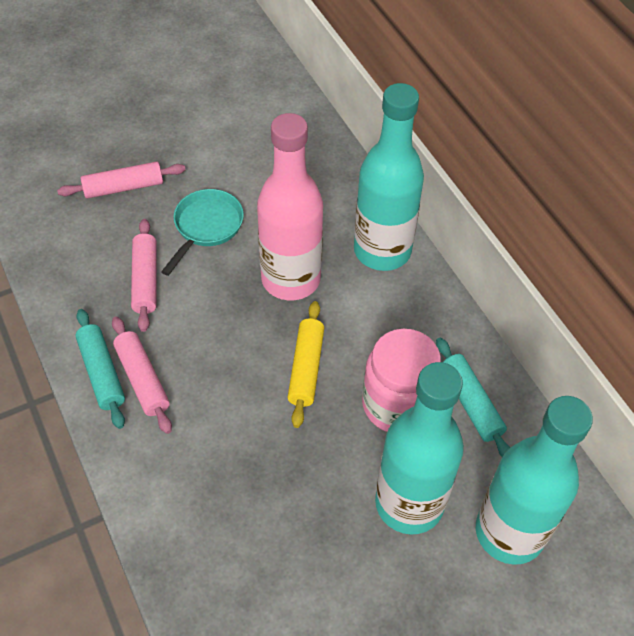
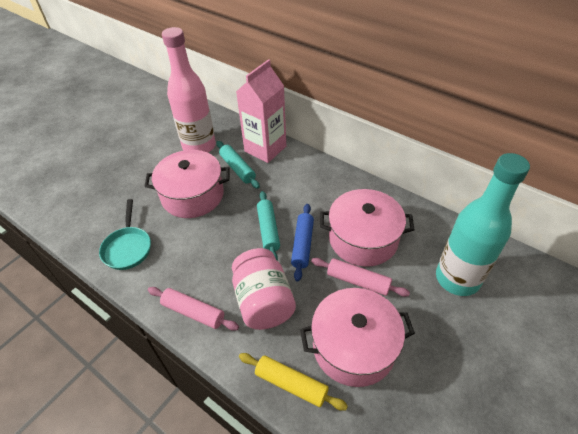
blue rolling pin: none = 0 -> [291,204,314,282] = 1
pink carton: none = 0 -> [236,59,286,163] = 1
pink pot: none = 0 -> [144,150,229,218] [300,288,415,387] [320,189,414,267] = 3
pink rolling pin: [57,161,186,199] [112,317,172,434] [131,219,156,332] = 3 -> [148,287,239,331] [311,258,410,297] = 2
turquoise bottle: [354,83,424,271] [375,362,464,535] [476,396,593,565] = 3 -> [436,153,530,296] = 1

